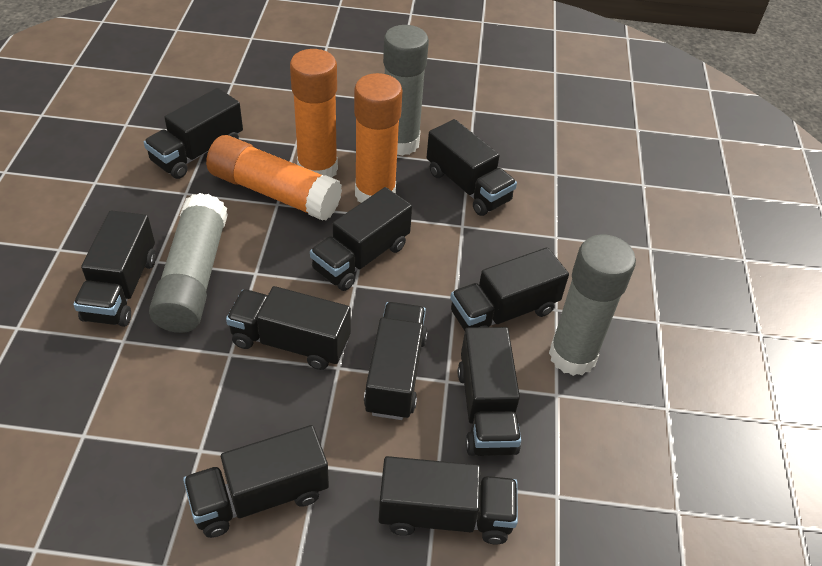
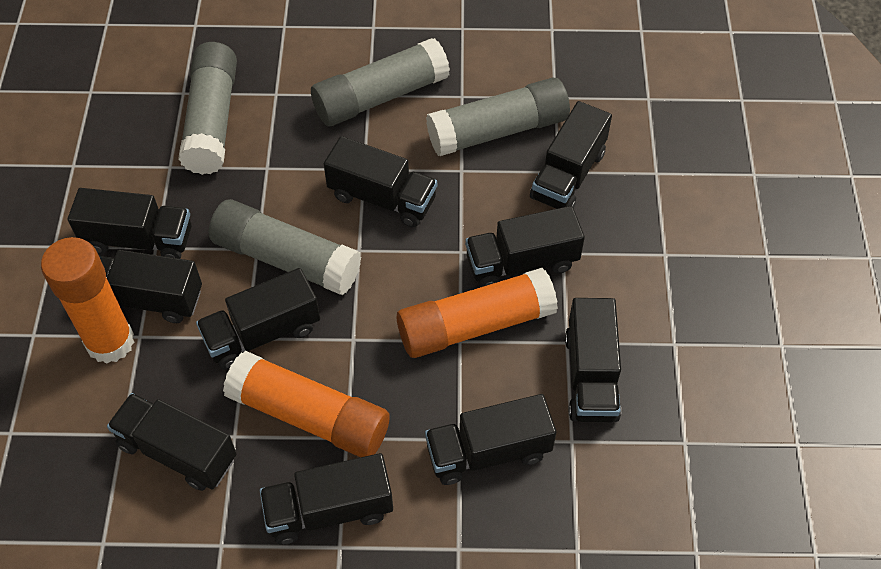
grey glue stick: [149,193,228,333] [383,25,429,156] [549,234,636,376] = 3 -> [178,42,237,175] [209,199,361,296] [311,38,450,126] [426,78,570,156] = 4

